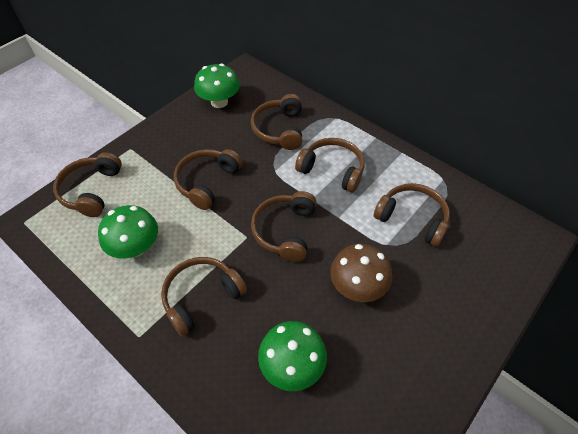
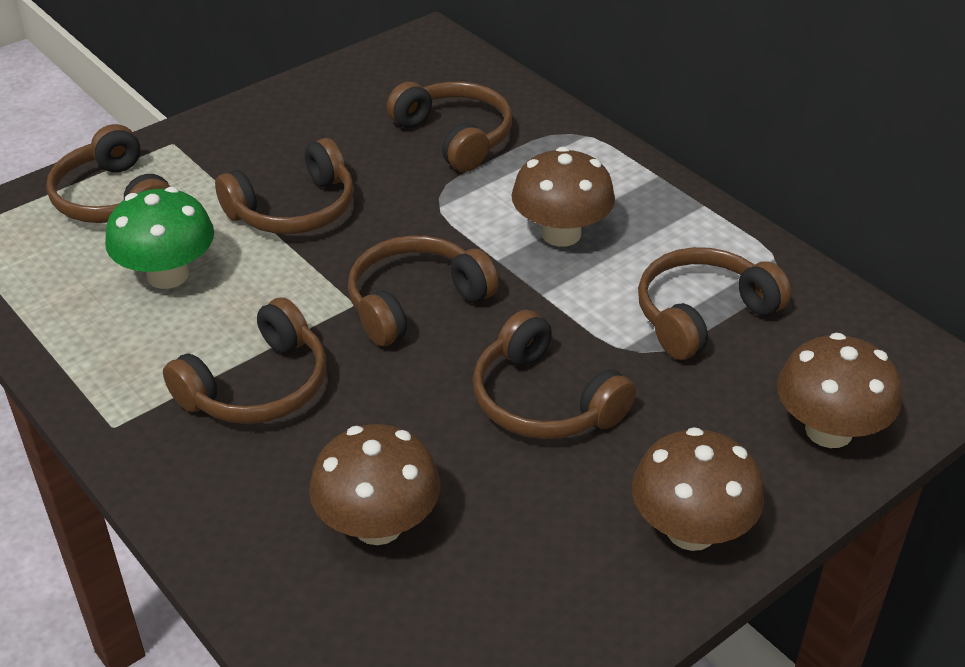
brown mushroom: [330,244,392,302] = 1 -> [309,424,440,545] [511,147,615,247] [632,427,764,551] [777,333,902,448] = 4
green mushroom: [98,205,158,259] [194,64,240,108] [258,321,327,391] = 3 -> [105,187,214,289] = 1

